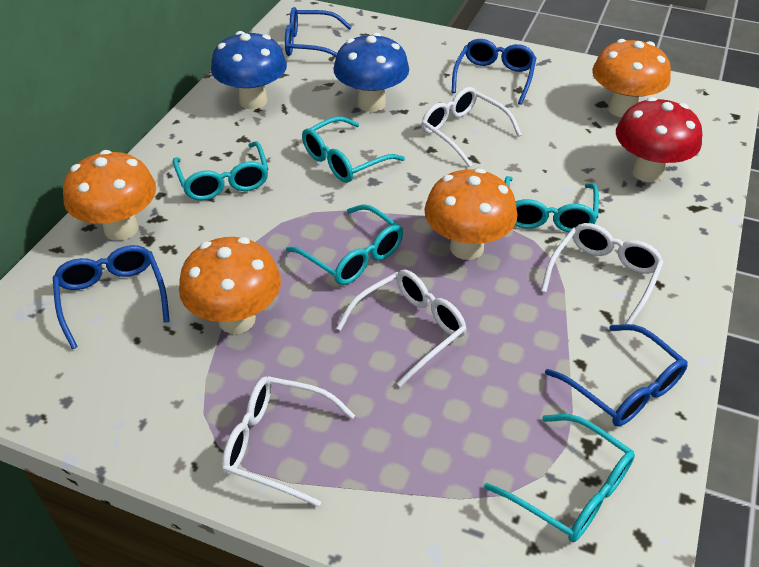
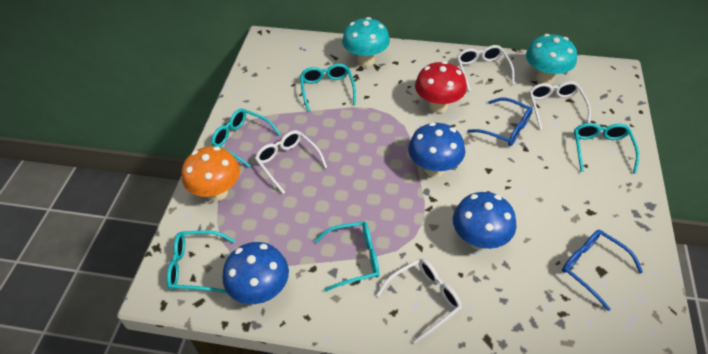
blue glasses: [53,245,170,349] [285,7,352,57] [452,39,536,105] [545,324,688,426] = 4 -> [467,98,533,146] [562,230,643,311] = 2
blue mushroom: [211,31,287,109] [333,33,409,112] = 2 -> [222,242,289,304] [408,122,465,177] [453,192,516,250] = 3
orange mushroom: [63,150,156,241] [179,237,281,334] [424,168,518,260] [592,39,671,117] = 4 -> [181,146,240,201] = 1
turquoise mushroom: none = 0 -> [342,17,390,66] [526,34,577,84] = 2

